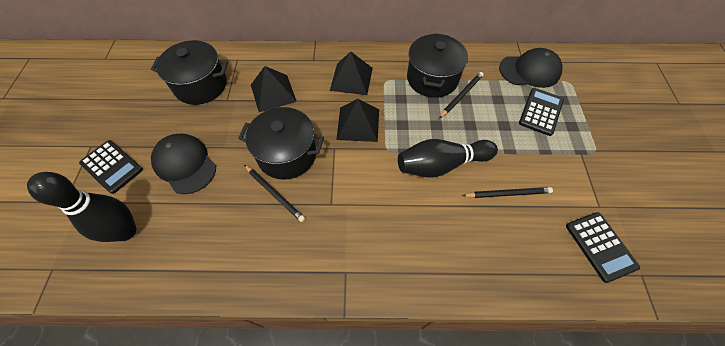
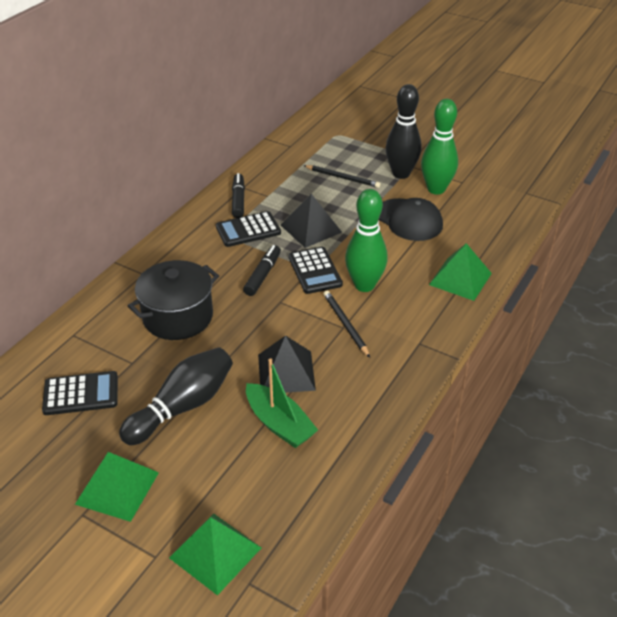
black cap: [151,133,216,194] [499,48,563,88] = 2 -> [378,198,443,241] = 1
black marker: none = 0 -> [232,173,245,218] [243,245,281,296] = 2
black pencil: [244,165,305,222] [439,72,484,118] [462,187,553,198] = 3 -> [303,165,381,188] [324,291,370,358] = 2
black pot: [151,40,228,105] [238,107,324,180] [407,33,468,98] = 3 -> [128,260,219,340] = 1
black pyramid: [251,66,297,112] [330,51,373,95] [336,99,379,142] = 3 -> [258,335,316,393] [281,194,342,248] = 2
green boat: none = 0 -> [246,358,318,448] = 1
green bowling pin: none = 0 -> [345,189,388,292] [421,99,458,194] = 2
green pyramid: none = 0 -> [75,452,159,522] [169,514,261,595] [429,243,492,301] = 3

